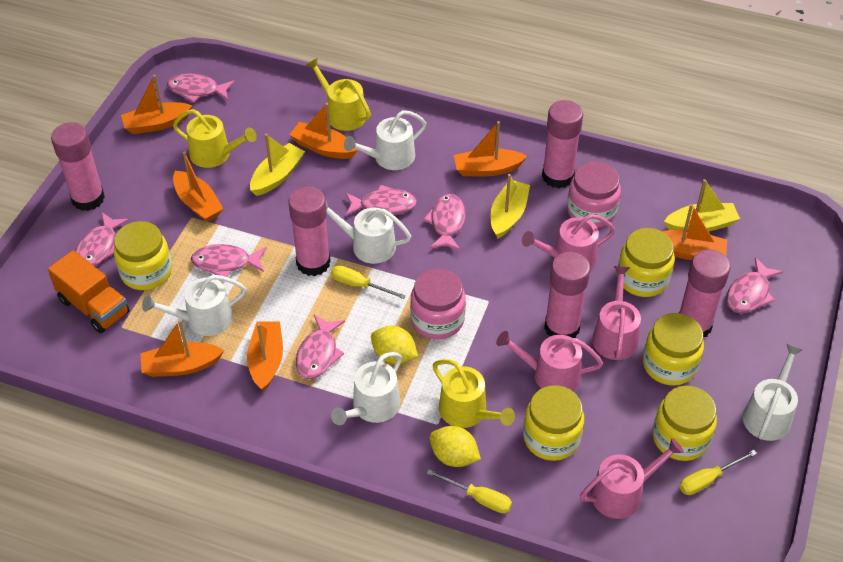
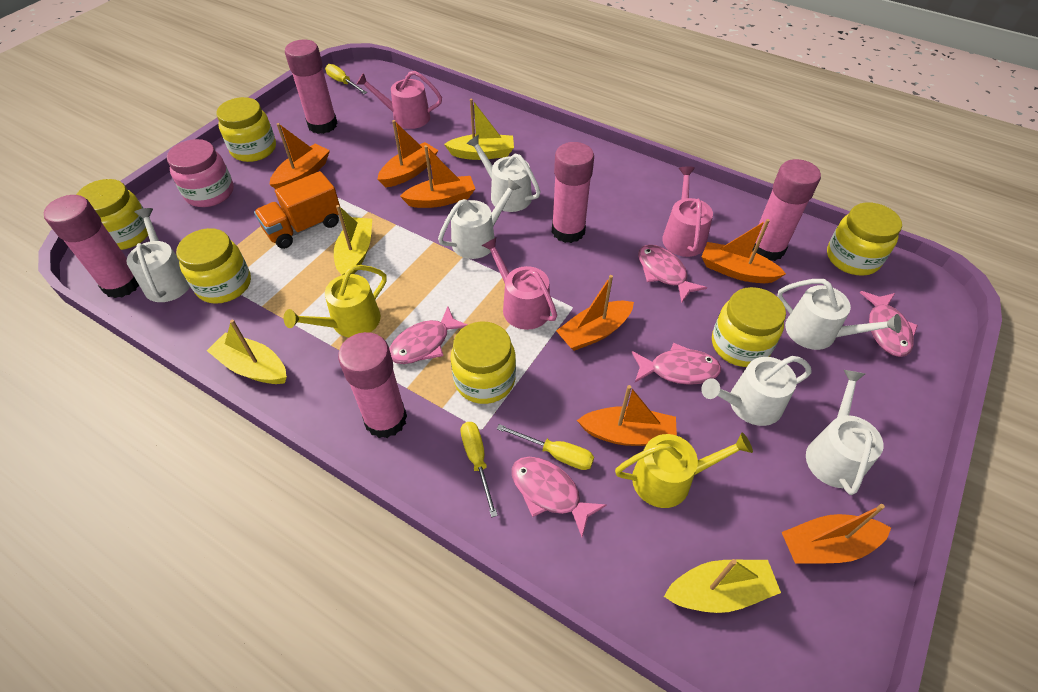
pink fish: [75,212,129,266] [167,74,235,103] [191,244,266,277] [296,315,345,379] [345,185,417,216] [423,194,466,251] [727,257,783,313] = 7 -> [389,306,467,364] [512,457,607,537] [632,343,721,385] [638,245,707,303] [860,291,918,357] = 5
pink jar: [410,268,466,339] [567,161,621,228] = 2 -> [167,139,234,207] = 1
pink watering can: [496,331,603,391] [522,214,615,270] [580,438,684,519] [592,266,641,360] = 4 -> [356,71,442,129] [481,238,557,330] [662,166,713,257] = 3
white watering can: [142,275,246,336] [325,198,411,264] [331,352,402,425] [344,110,426,170] [743,344,803,441] = 5 -> [126,208,190,302] [438,178,521,259] [466,135,541,212] [701,356,812,426] [777,279,901,350] [806,370,884,495] = 6
yellow boat: [250,134,305,196] [491,174,530,239] [664,179,740,232] = 3 -> [207,320,287,384] [334,205,372,275] [444,99,514,160] [664,559,781,613] = 4
yellow jar: [114,221,172,290] [523,385,584,461] [617,228,675,297] [643,313,704,386] [653,386,717,461] = 5 -> [76,179,148,250] [176,228,251,304] [216,97,276,162] [450,322,516,404] [712,287,786,367] [827,203,902,276] = 6
yellow lemon: [371,326,418,364] [429,426,481,467] = 2 -> none = 0
yellow watering can: [173,109,257,168] [306,58,371,131] [433,359,515,428] = 3 -> [284,265,387,337] [615,433,753,508] = 2

